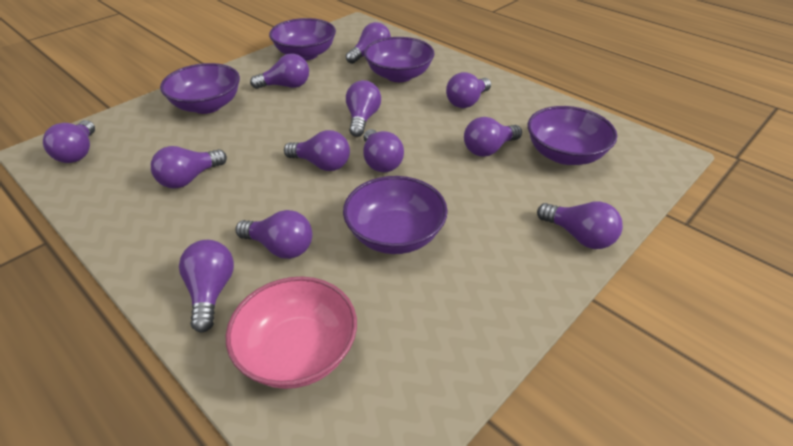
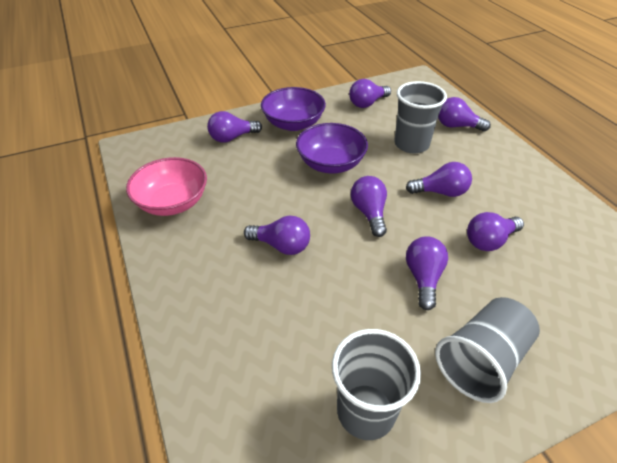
grey cup: none = 0 -> [332,329,421,440] [394,81,447,153] [435,297,540,403] = 3
purple bowl: [160,63,240,114] [269,18,336,60] [343,176,448,254] [364,37,435,82] [528,106,617,165] = 5 -> [261,87,326,131] [296,123,368,174] = 2
purple light bulb: [43,120,95,163] [151,146,227,189] [179,240,234,332] [236,210,312,259] [250,53,309,89] [284,130,350,171] [346,22,391,64] [346,80,381,137] [363,129,404,172] [446,72,491,108] [464,117,522,157] [537,202,623,249] = 12 -> [207,111,262,143] [244,216,310,255] [349,79,391,108] [351,176,387,237] [406,162,472,197] [406,236,448,310] [438,97,491,132] [467,212,524,251] = 8

